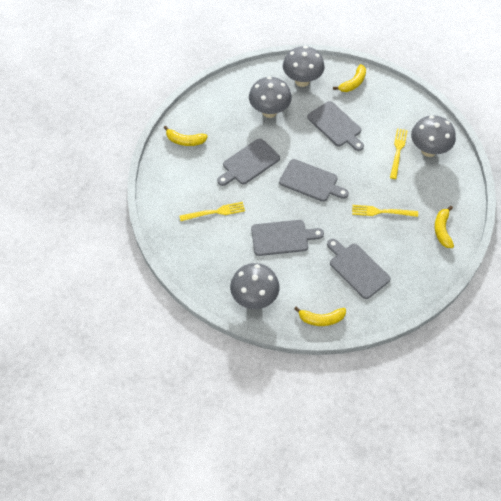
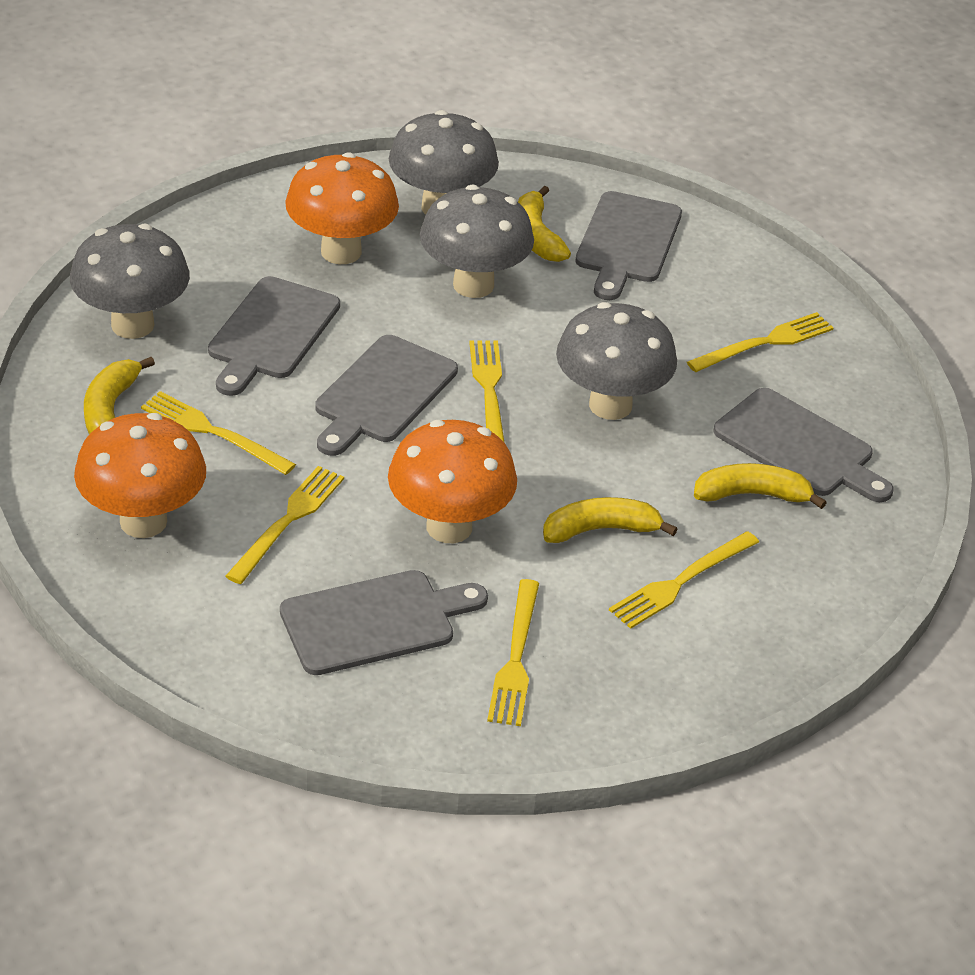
orange mushroom: none = 0 -> [74,413,206,538] [285,152,399,264] [388,420,517,543] = 3
yellow fork: [179,202,245,221] [352,205,418,217] [390,128,408,179] = 3 -> [141,391,296,475] [225,466,344,584] [469,341,505,443] [487,579,539,726] [609,531,759,629] [687,312,833,372] = 6

